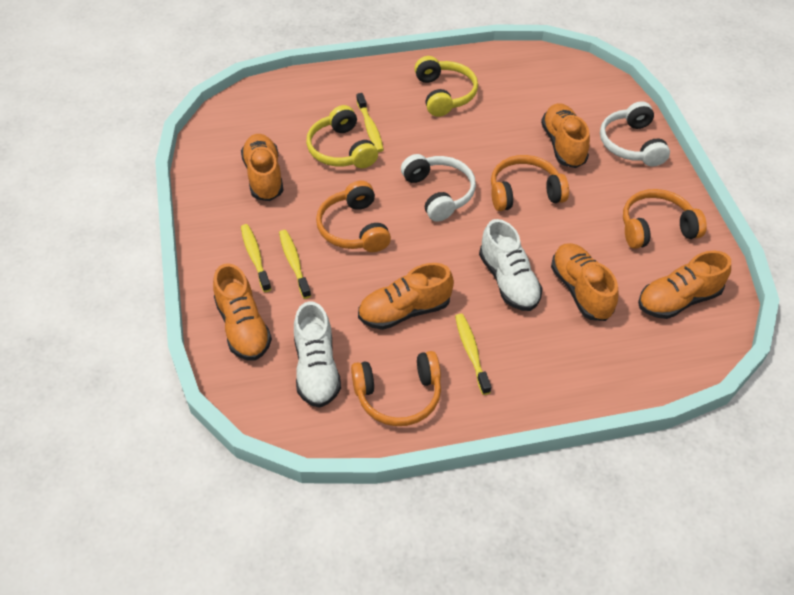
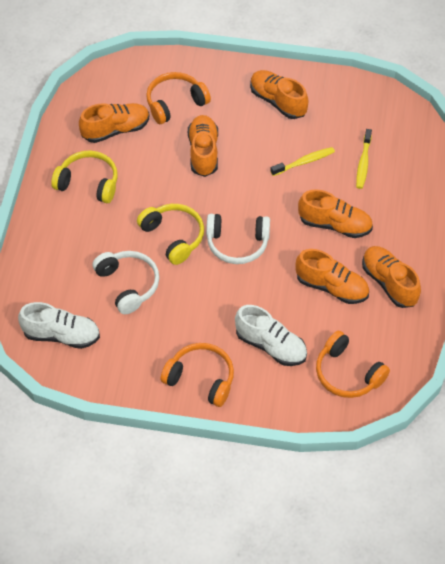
orange headphones: [316,181,391,252] [351,351,441,426] [491,155,569,211] [623,189,707,249] = 4 -> [146,72,211,124] [161,343,234,407] [316,331,390,398] = 3
yellow toothbrush: [241,224,271,292] [279,230,311,299] [356,93,384,152] [455,314,491,395] = 4 -> [270,147,335,176] [356,129,372,189] = 2

